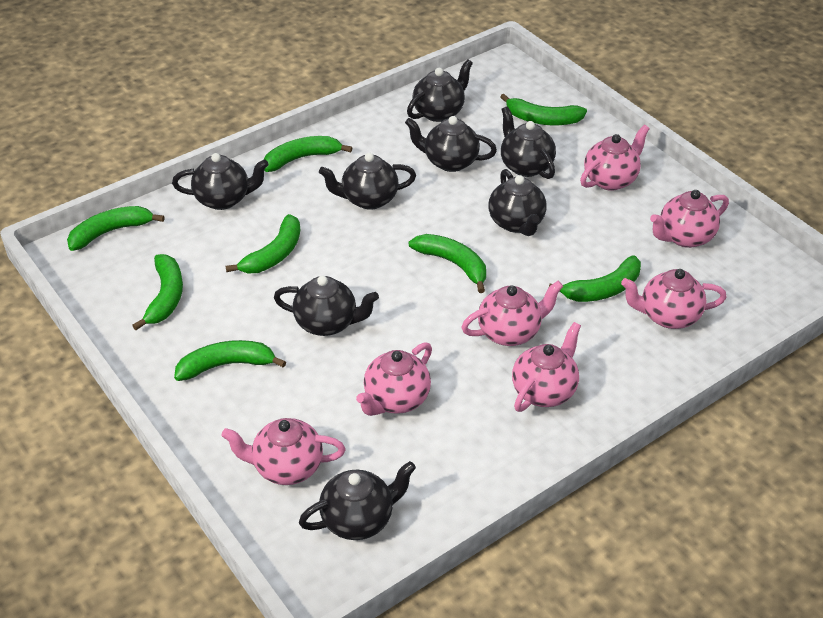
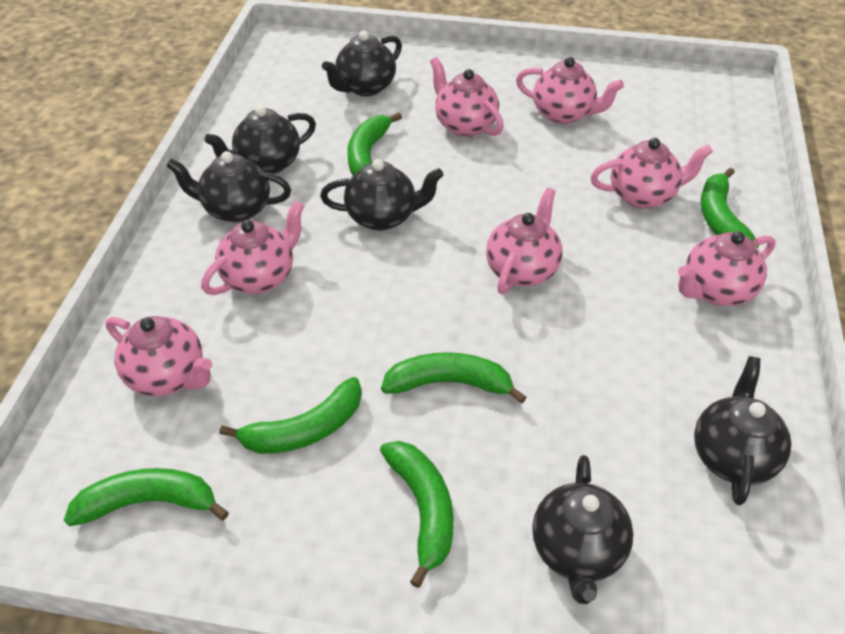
black teapot: [172,153,269,210] [274,276,379,336] [299,461,416,540] [319,153,416,210] [405,116,497,172] [407,59,473,122] [488,169,546,236] [501,106,556,179] = 8 -> [166,151,291,223] [205,105,316,174] [320,159,444,231] [322,30,402,96] [532,455,634,604] [694,356,791,506] = 6
green banana: [67,206,165,251] [132,254,183,330] [174,340,286,381] [226,214,300,273] [264,136,352,172] [409,234,486,293] [500,94,587,125] [549,255,641,302] = 8 -> [64,468,229,526] [219,377,362,454] [347,112,402,176] [380,441,454,588] [381,352,527,404] [701,167,759,249] = 6

